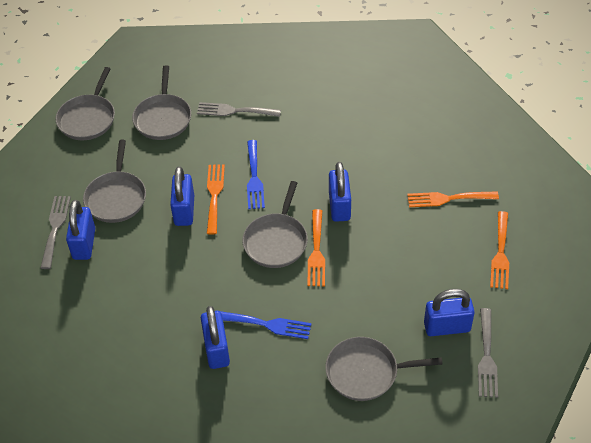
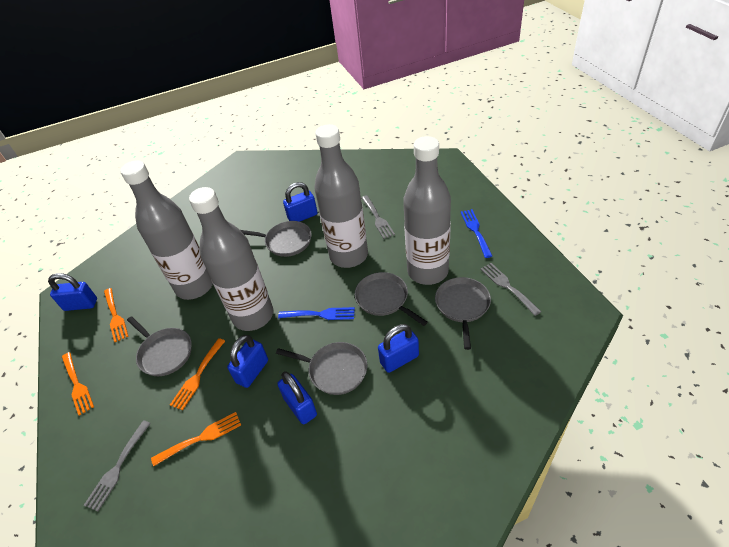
grey bottle: none = 0 -> [120,160,213,300] [189,187,273,331] [314,124,368,268] [403,136,451,285] = 4

